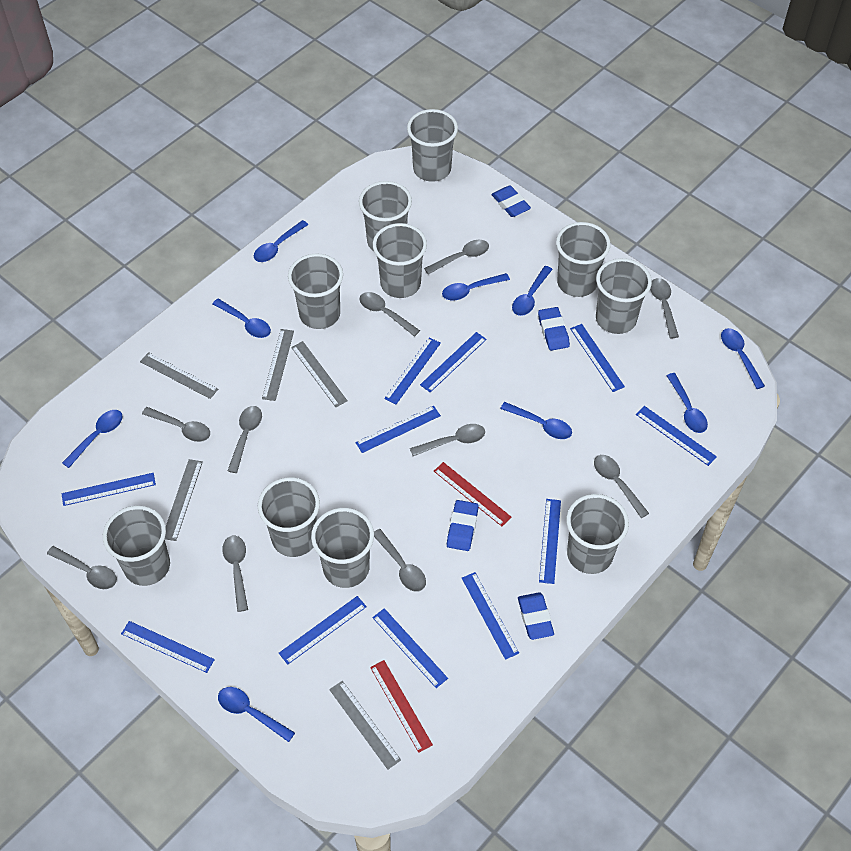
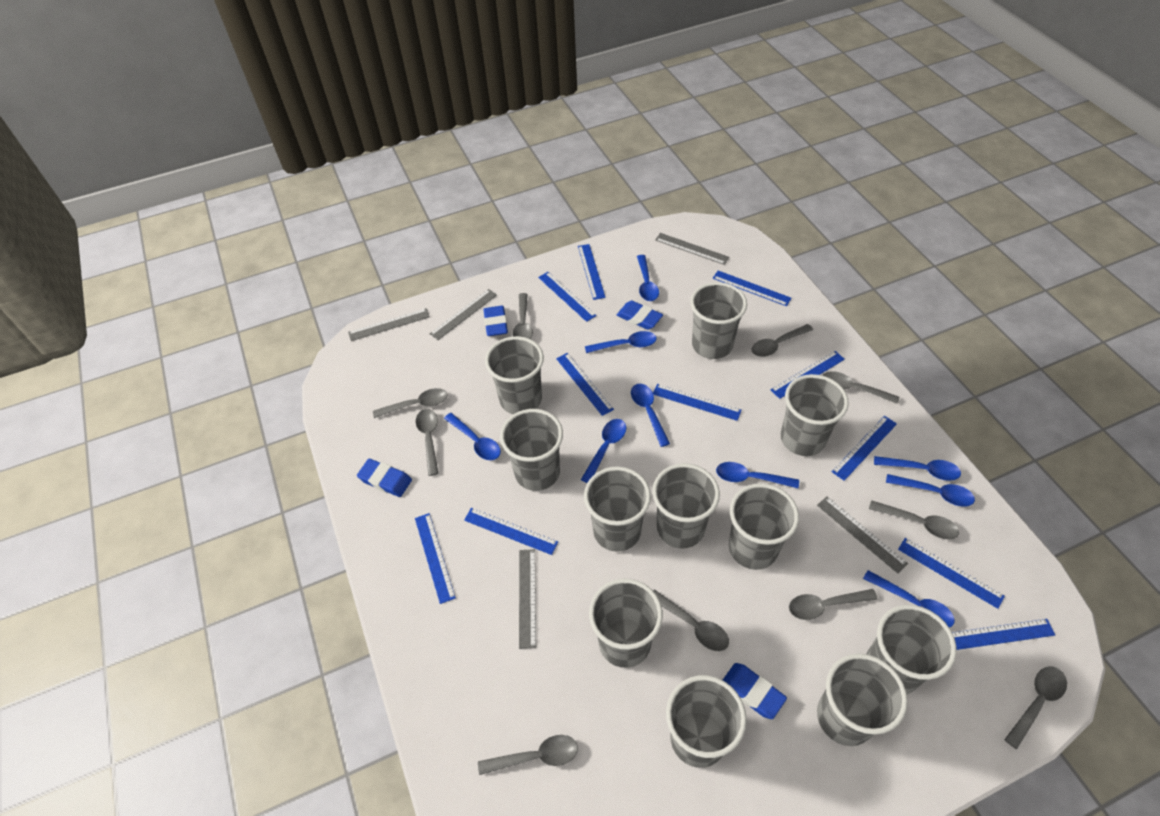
grey cup: [103,506,170,586] [258,477,320,557] [288,253,343,329] [311,508,374,588] [359,181,412,251] [373,223,427,298] [407,109,458,182] [556,222,611,297] [566,494,629,574] [596,258,652,334] = 10 -> [485,336,544,414] [500,409,563,491] [584,467,651,552] [589,579,663,668] [652,463,720,549] [666,675,747,768] [690,282,747,359] [729,483,799,570] [781,374,849,456] [817,654,908,746] [866,605,956,694] = 11
red ruler: [370,660,433,753] [434,462,512,527] = 2 -> none = 0

